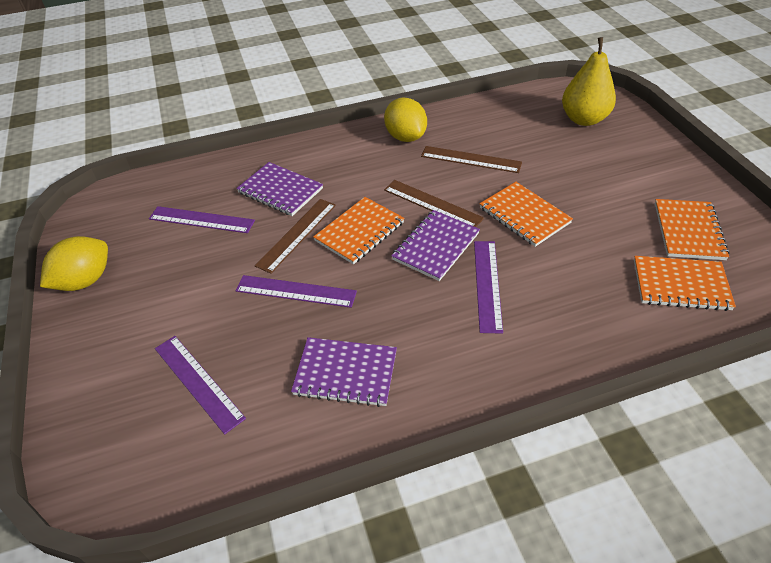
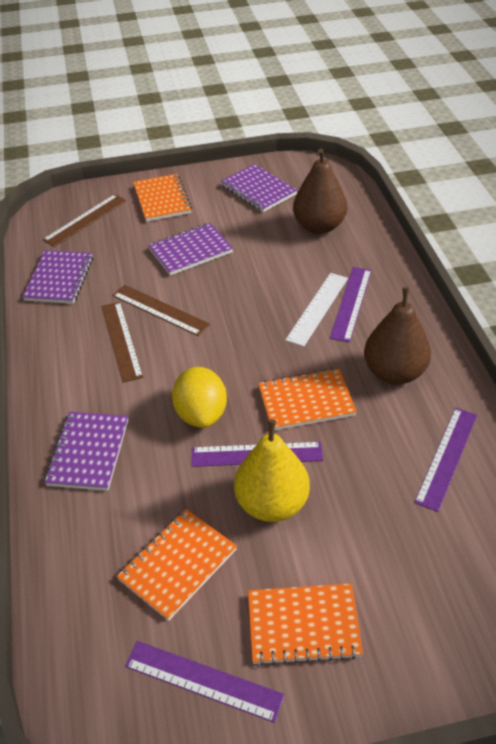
brown pear: none = 0 -> [293,148,347,234] [364,287,431,385] = 2
purple notebook: [236,162,323,216] [291,337,397,407] [391,210,480,281] = 3 -> [22,250,93,304] [44,412,128,491] [148,223,233,275] [221,164,298,212] = 4
white ruler: none = 0 -> [285,273,348,347] = 1
yellow lemon: [40,236,108,291] [384,98,427,142] = 2 -> [172,367,227,428] = 1

